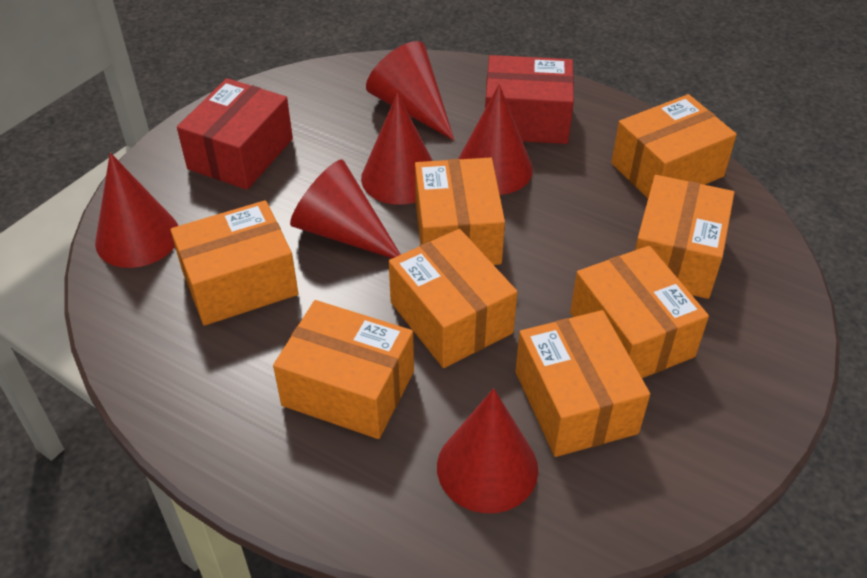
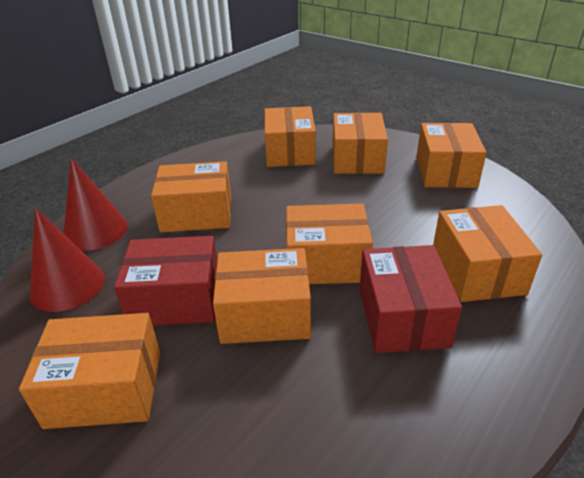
red cone: [95,153,178,268] [290,160,401,258] [361,93,433,205] [366,41,454,140] [437,388,538,513] [458,84,533,195] = 6 -> [30,208,105,312] [63,157,128,251] = 2

